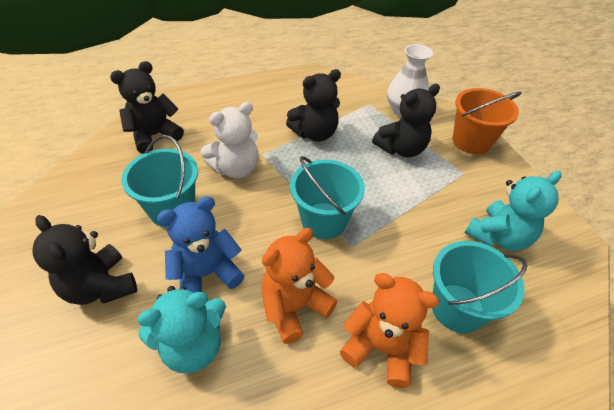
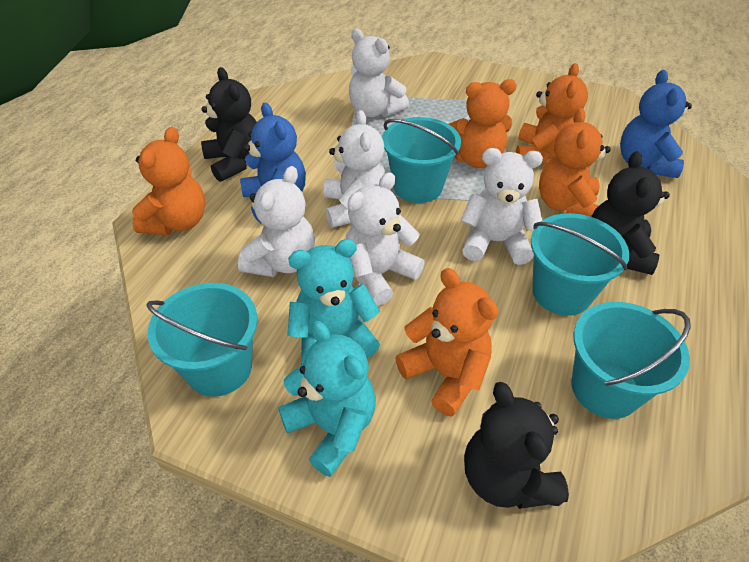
black teddy bear: [32,215,137,305] [110,61,184,154] [286,69,341,142] [372,84,440,157] = 4 -> [201,67,257,182] [464,382,569,509] [591,151,670,275] = 3
blue teddy bear: [157,196,245,293] = 1 -> [240,103,306,223] [620,70,692,178] = 2
orange bucket: [453,88,522,154] = 1 -> none = 0
orange teddy bear: [262,228,337,344] [340,273,439,388] = 2 -> [132,127,205,235] [395,268,498,417] [449,79,517,168] [516,63,588,164] [539,108,611,217] = 5
turquoise bucket: [121,135,198,227] [290,156,365,239] [432,241,527,333] = 3 -> [146,283,257,397] [382,117,461,203] [531,213,629,316] [571,302,691,419] = 4
white teddy bear: [200,102,258,178] = 1 -> [238,166,315,277] [324,110,386,228] [346,172,425,305] [349,29,409,117] [460,148,543,265] = 5
white vase: [387,44,433,117] = 1 -> none = 0

